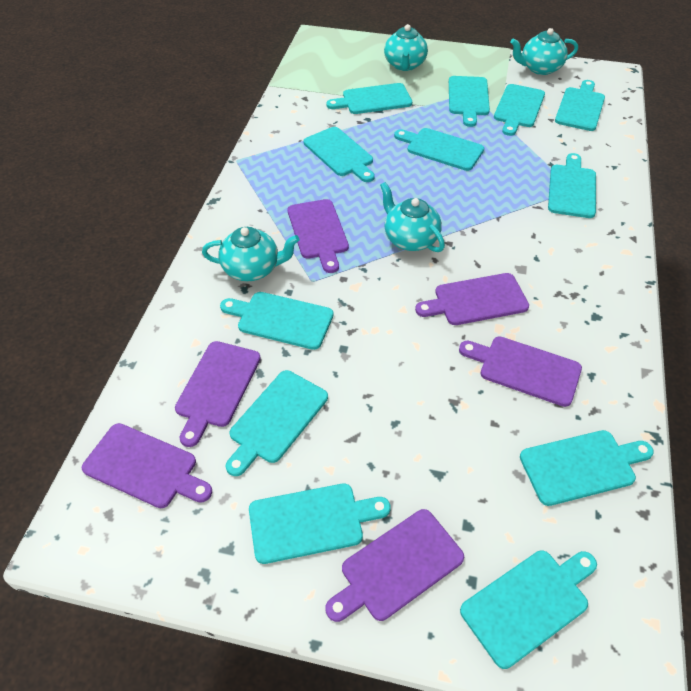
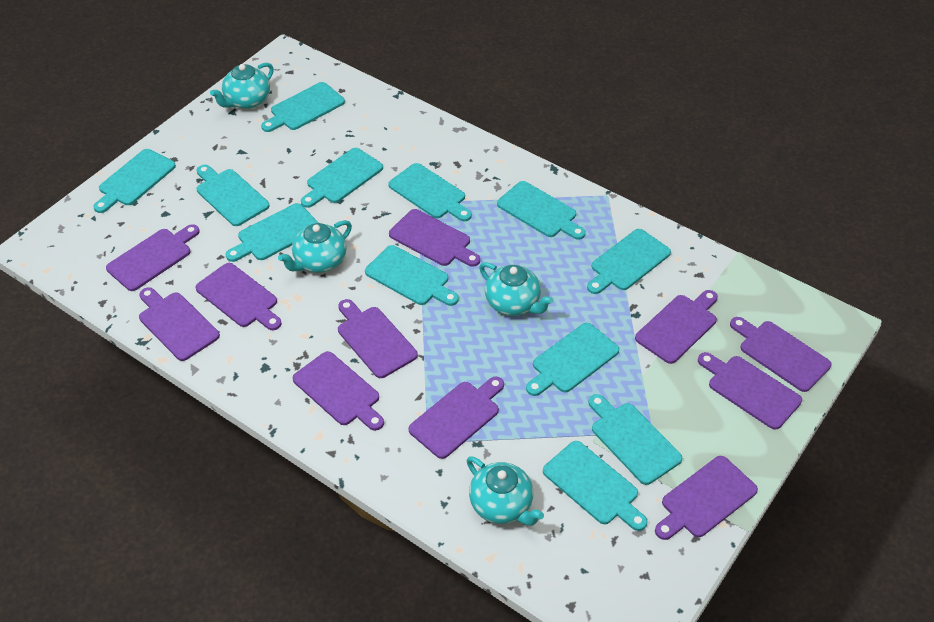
purple cutting board: [82,423,212,508] [175,341,261,447] [288,199,349,273] [326,509,464,622] [415,273,529,325] [459,336,582,407] = 6 -> [106,224,200,291] [139,287,220,361] [195,263,282,330] [293,351,384,431] [338,299,418,378] [389,209,480,267] [408,377,504,459] [635,290,718,364] [655,456,758,540] [698,352,802,430] [730,317,832,392] = 11

